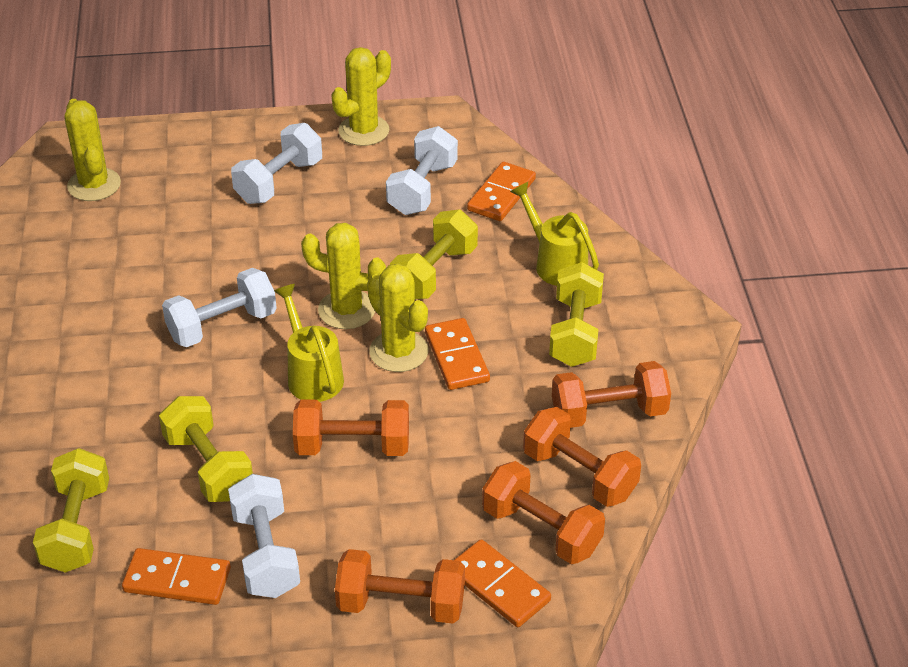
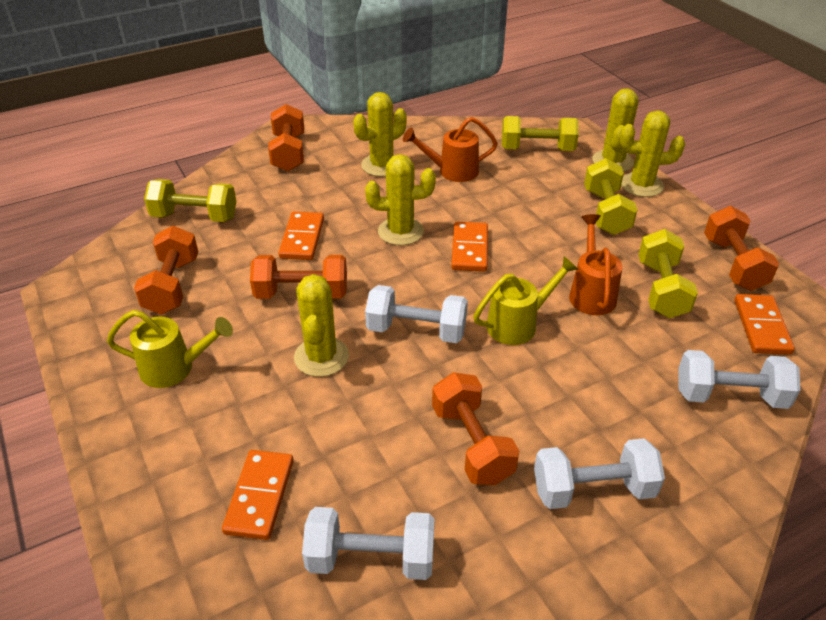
orange watering can: none = 0 -> [403,117,498,182] [569,214,623,315] = 2
yellow cactus: [65,99,121,201] [301,223,386,329] [331,47,391,146] [367,264,428,372] = 4 -> [294,274,349,377] [353,92,407,177] [365,154,436,245] [592,88,639,172] [620,110,685,197] = 5

